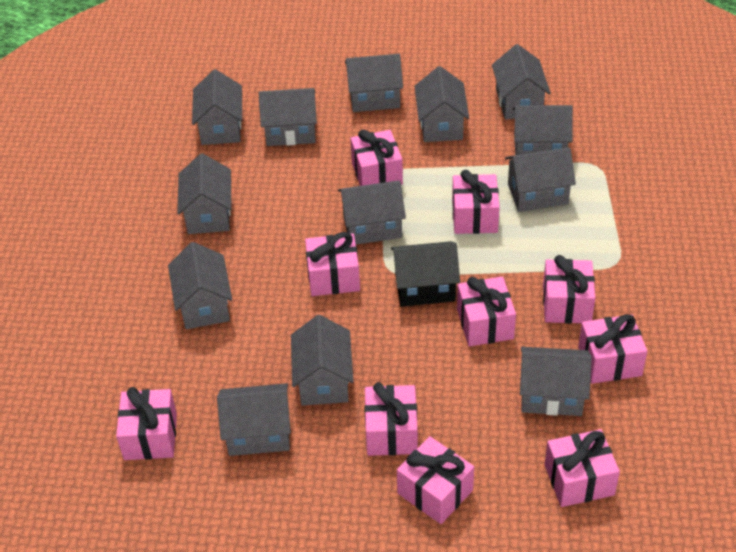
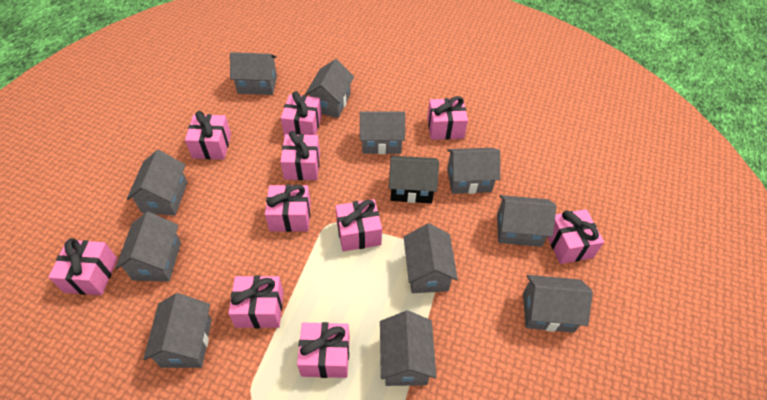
grey house: [168,242,232,329] [177,153,232,234] [192,69,242,145] [217,383,291,456] [259,88,317,146] [291,315,353,405] [338,180,406,245] [345,54,403,112] [415,66,469,142] [492,44,551,120] [505,147,576,212] [513,105,573,155] [520,347,592,416] = 13 -> [115,212,181,282] [127,150,188,216] [143,293,212,368] [230,52,277,95] [305,59,354,118] [360,111,405,154] [380,310,436,386] [404,223,458,293] [447,148,500,194] [497,195,557,247] [523,275,593,333] = 11

